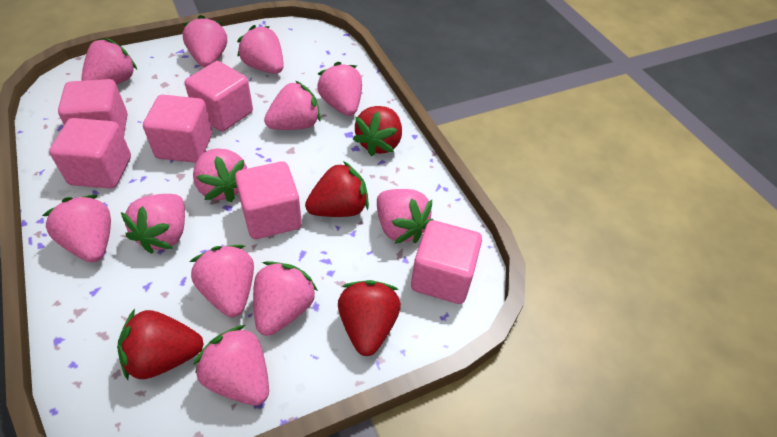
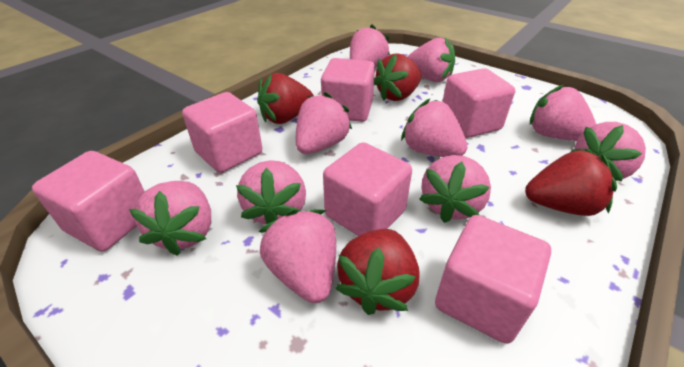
pink strawberry: [42,195,111,262] [81,38,137,84] [121,194,185,254] [183,15,227,67] [190,245,254,317] [193,148,247,202] [193,325,269,406] [237,25,284,74] [253,261,318,336] [264,81,321,130] [317,62,362,116] [377,189,433,244] = 12 -> [129,181,211,256] [236,160,306,224] [258,209,336,303] [296,92,352,154] [350,25,390,67] [401,99,468,157] [407,38,455,82] [419,155,491,223] [530,84,596,141] [571,122,646,182] = 10

